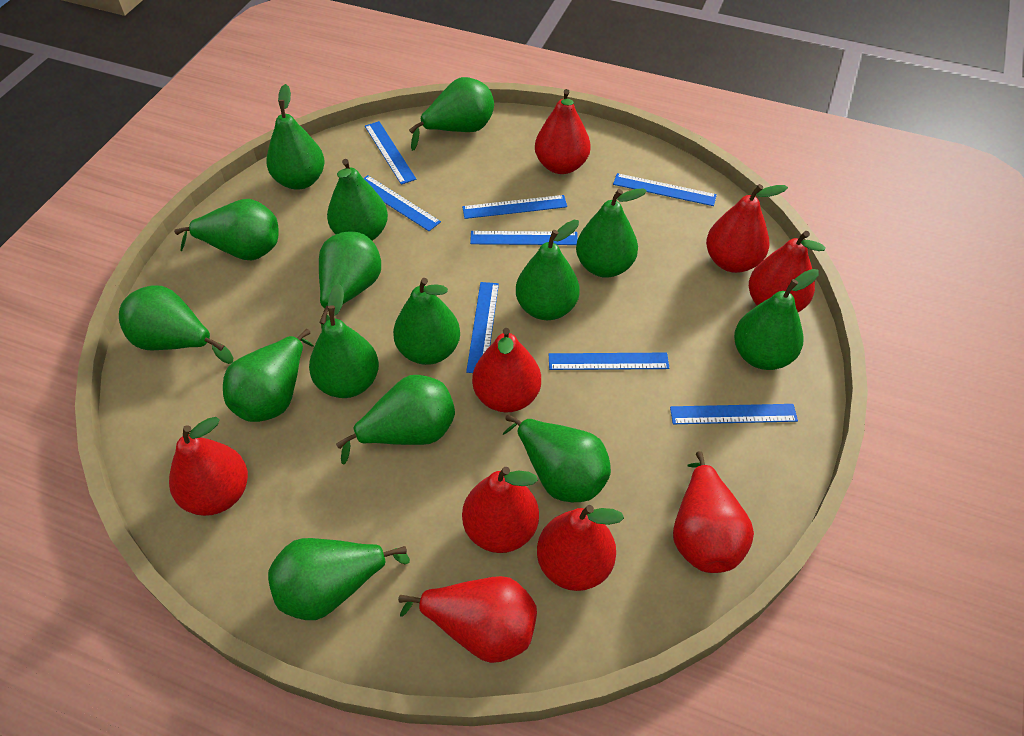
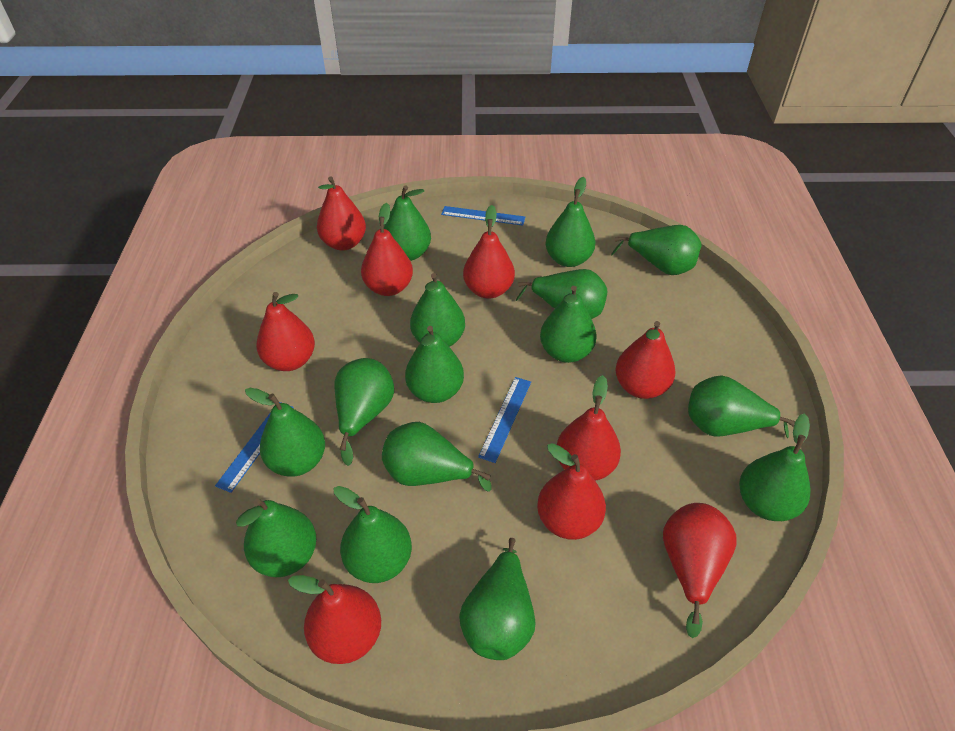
blue ruler: [364,175,441,231] [365,121,416,185] [462,195,567,219] [466,282,499,373] [470,231,578,245] [549,353,669,370] [613,173,717,206] [670,404,798,424] = 8 -> [215,402,294,493] [441,206,525,226] [478,377,531,463] = 3

